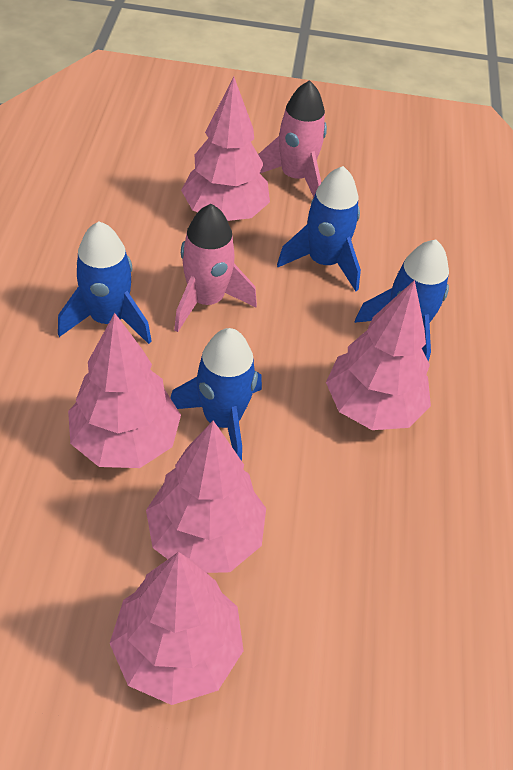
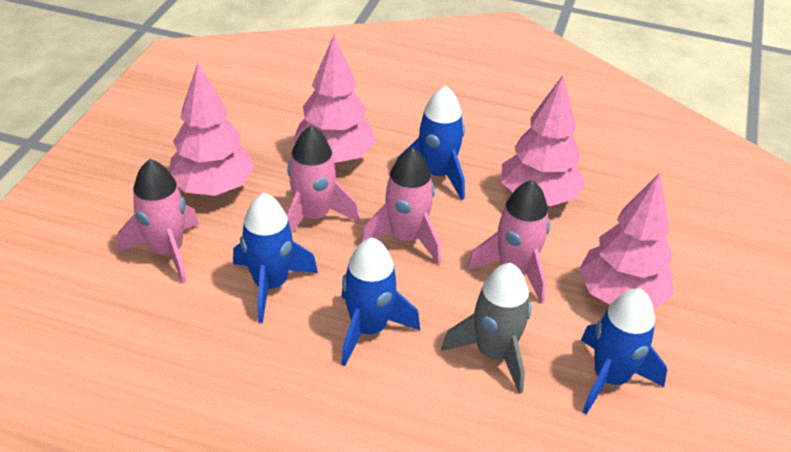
grey rocket: none = 0 -> [442,263,531,394] = 1
pink rocket: [174,204,257,332] [258,80,327,197] = 2 -> [118,159,199,284] [287,126,359,234] [361,147,441,264] [467,180,550,304] = 4
pink tree: [68,313,181,468] [110,552,244,705] [146,420,266,573] [181,77,270,221] [326,280,431,430] = 5 -> [169,63,255,196] [293,35,375,163] [502,75,585,206] [579,172,674,310] = 4

